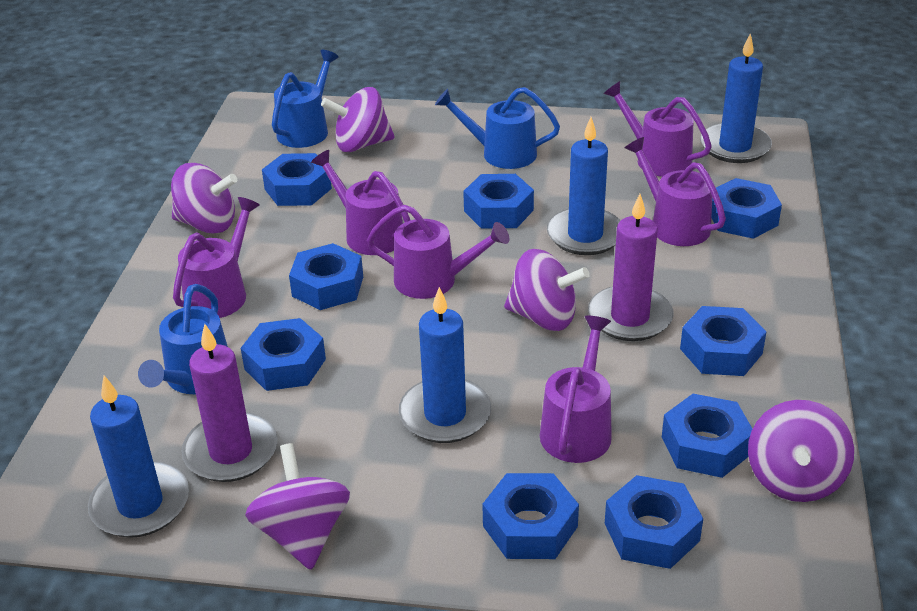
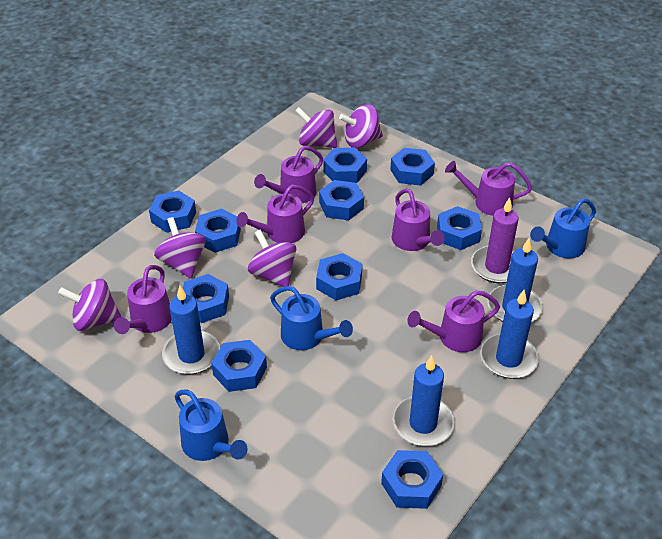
blue nut: [241,318,326,391] [262,153,332,206] [289,243,363,310] [463,174,534,229] [482,473,579,559] [605,475,703,569] [662,394,752,478] [680,306,766,376] [711,178,782,239] = 9 -> [149,191,196,233] [183,274,229,323] [195,209,241,253] [211,340,267,392] [316,253,362,300] [319,180,364,220] [323,147,367,183] [381,450,443,509] [390,148,435,186] [437,206,482,250] = 10
purple candle: [181,324,278,482] [588,194,673,341] = 2 -> [471,197,519,283] = 1

